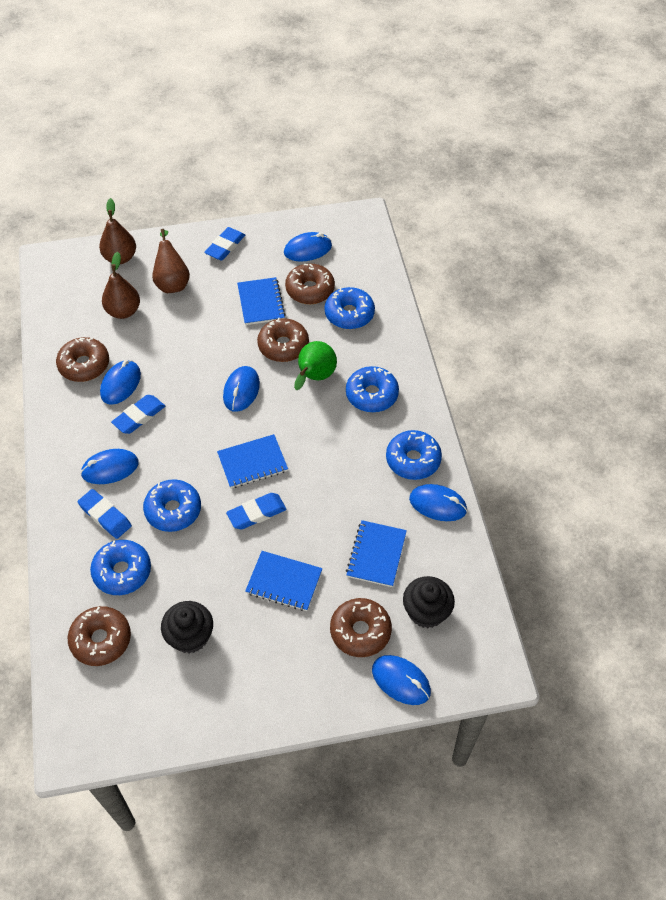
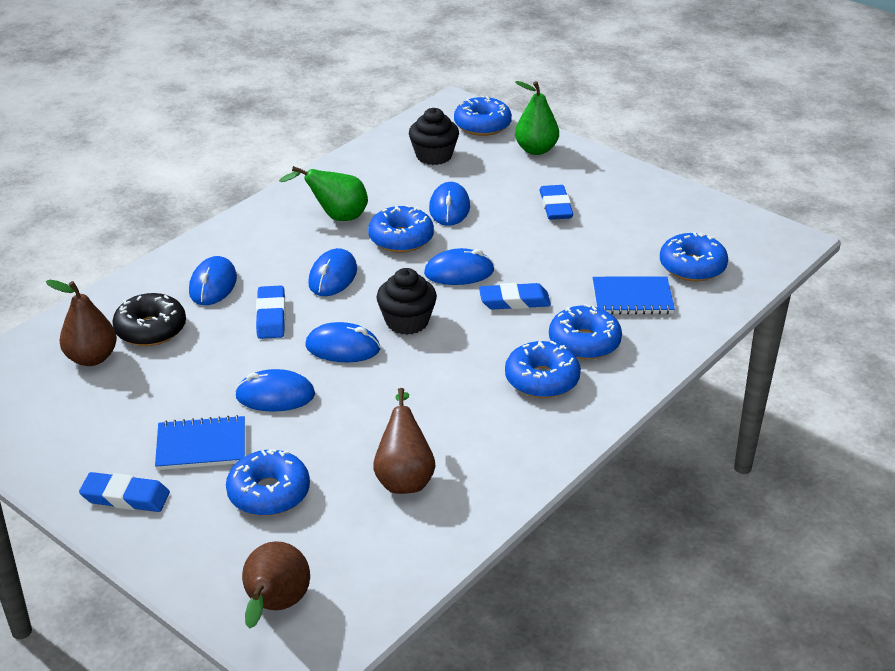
black donut: none = 0 -> [112,293,186,346] = 1
blue donut: [90,540,151,595] [143,479,201,532] [324,287,375,329] [346,366,399,412] [386,430,442,480] = 5 -> [226,449,310,516] [368,205,434,252] [454,96,512,136] [505,341,581,398] [549,304,622,360] [660,232,728,281] = 6
blue notebook: [217,434,288,488] [237,277,286,325] [245,551,322,611] [346,520,407,587] = 4 -> [155,415,245,470] [593,276,675,314] = 2
brown donut: [56,337,109,382] [68,606,131,666] [257,318,309,362] [285,263,335,304] [330,598,392,657] = 5 -> none = 0
green pear: [294,341,337,390] = 1 -> [279,166,368,221] [515,81,559,155] = 2

